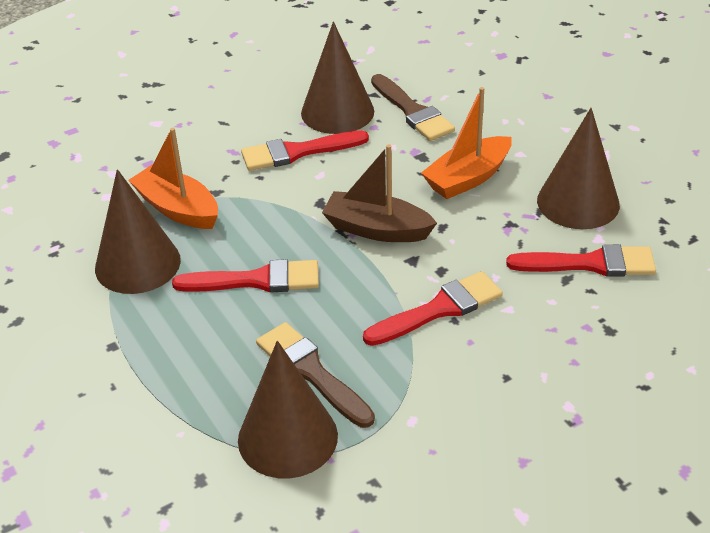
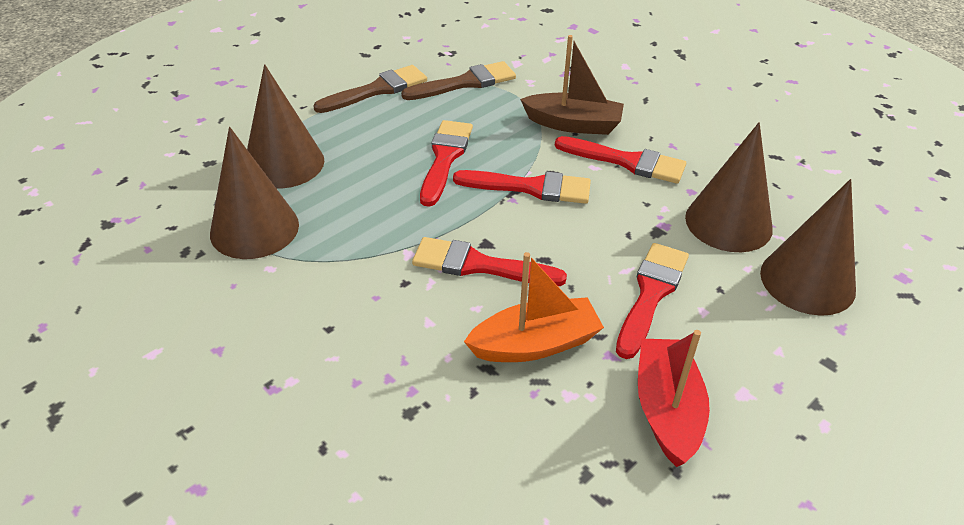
orange boat: [128,128,218,229] [421,87,512,199] = 2 -> [464,252,604,362] = 1
red boat: none = 0 -> [638,330,710,467] = 1
red brush: [172,259,319,293] [241,130,369,171] [363,271,503,346] [506,244,656,276] = 4 -> [412,237,567,286] [420,120,473,207] [453,170,591,204] [555,136,686,184] [616,243,689,359] = 5

